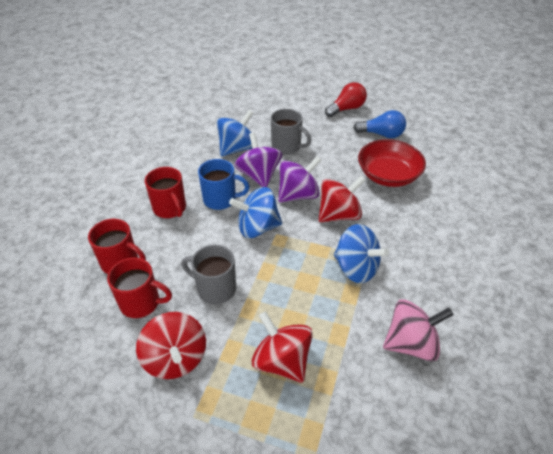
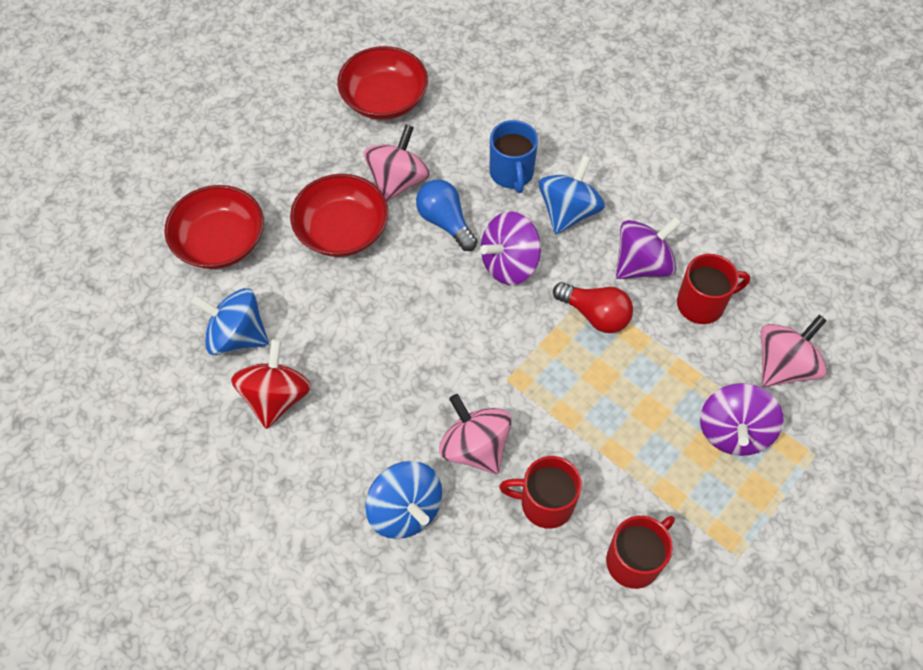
grey mug: [182,245,236,304] [271,109,311,155] = 2 -> none = 0
pink spinning top: [383,299,454,361] = 1 -> [363,125,430,202] [439,394,512,474] [761,315,827,387] = 3
purple spinning top: [235,133,282,187] [278,156,321,202] = 2 -> [480,211,541,285] [616,216,682,279] [700,383,784,456] = 3
red bowl: [358,139,426,187] = 1 -> [165,185,264,269] [290,174,388,257] [337,46,428,120] = 3
red spinning top: [136,312,206,379] [252,311,313,383] [319,176,365,222] = 3 -> [231,339,311,429] = 1

